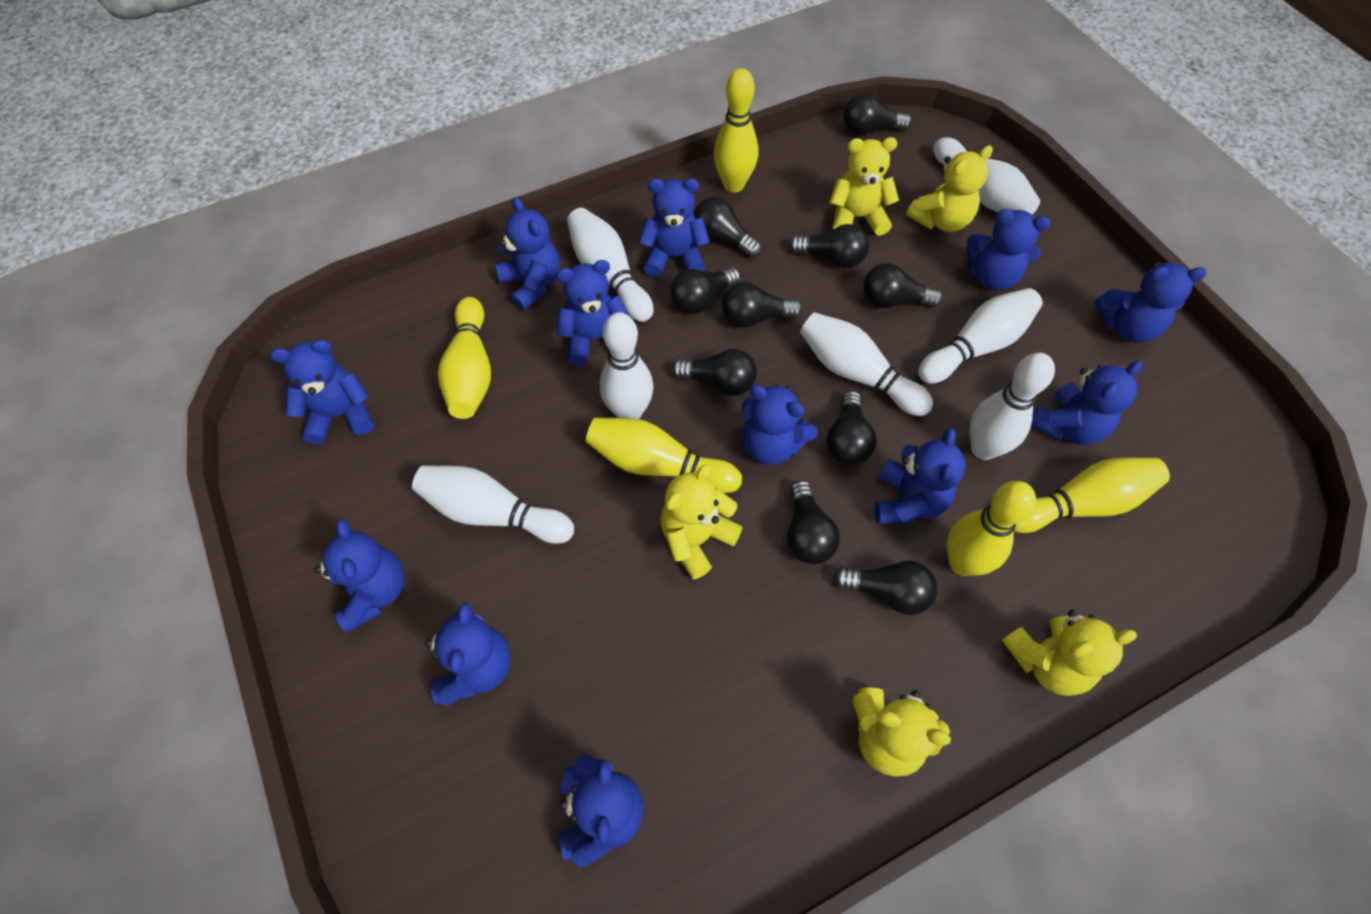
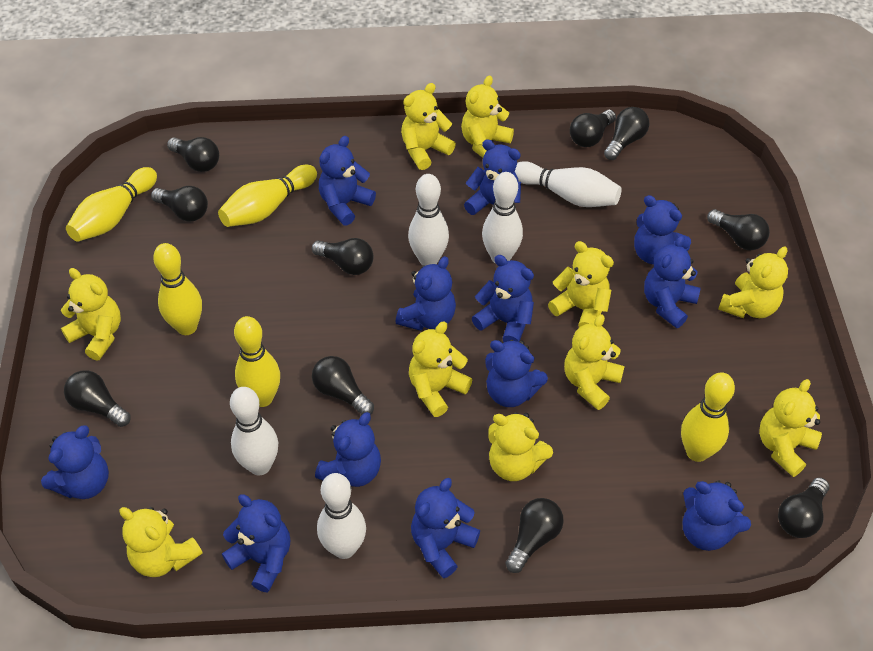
white bowling pin: [412,465,574,544] [567,208,653,322] [600,312,653,419] [800,312,933,416] [918,288,1043,384] [933,137,1040,215] [970,353,1055,460] = 7 -> [230,387,278,475] [317,473,366,559] [408,174,449,266] [482,172,523,264] [515,161,621,207] = 5
yellow teddy bear: [661,464,743,579] [829,137,899,236] [852,687,951,777] [906,146,993,232] [1002,610,1137,696] = 5 -> [61,268,121,361] [119,507,203,577] [401,83,456,170] [409,322,472,417] [461,75,514,158] [488,412,553,481] [548,241,614,328] [564,314,625,410] [718,246,788,318] [759,379,822,477] = 10

